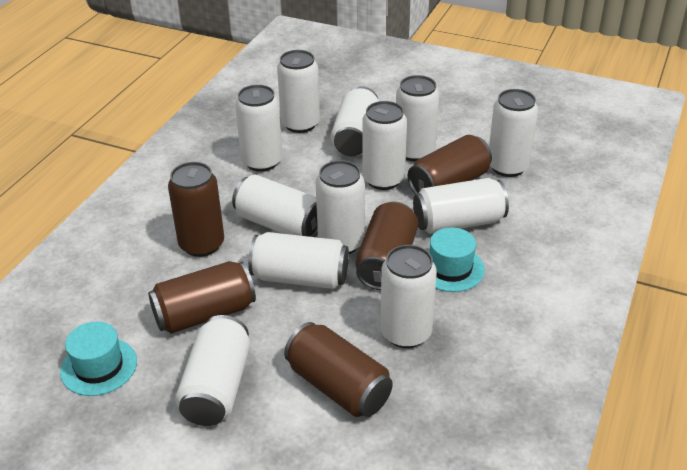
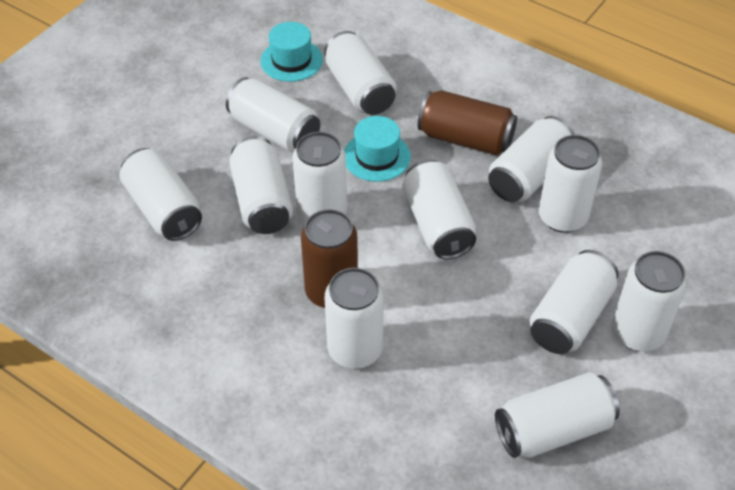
brown can: [148,261,256,334] [168,162,224,257] [284,322,393,417] [355,202,418,290] [408,135,492,194] = 5 -> [301,209,358,308] [418,90,517,155] = 2

